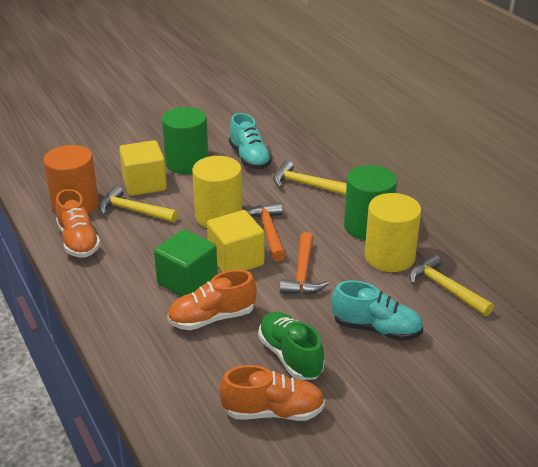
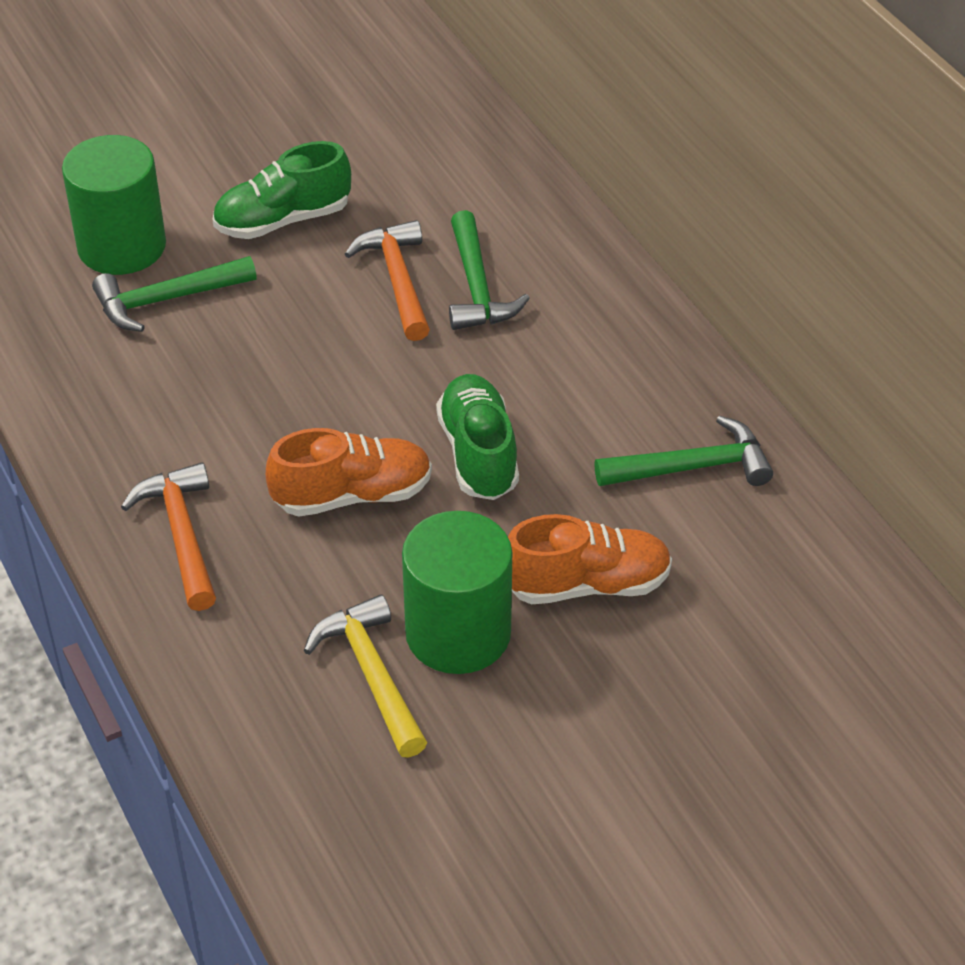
green cube: [154,230,218,297] = 1 -> none = 0
green hammer: none = 0 -> [92,256,257,332] [449,210,530,330] [594,416,773,486] = 3
green shoe: [258,311,324,380] = 1 -> [213,141,351,239] [436,374,519,500] = 2
orange cylinder: [43,145,99,214] = 1 -> none = 0
orange shoe: [55,189,101,257] [167,270,257,330] [219,365,325,421] = 3 -> [266,428,432,517] [508,514,672,604] = 2
turquoise shoe: [229,113,272,169] [332,280,423,341] = 2 -> none = 0
yellow cube: [119,140,167,196] [207,210,264,272] = 2 -> none = 0
yellow cylinder: [192,156,242,228] [365,193,421,272] = 2 -> none = 0
yellow hammer: [99,186,178,223] [273,160,347,195] [409,254,494,316] = 3 -> [304,595,427,758] = 1

